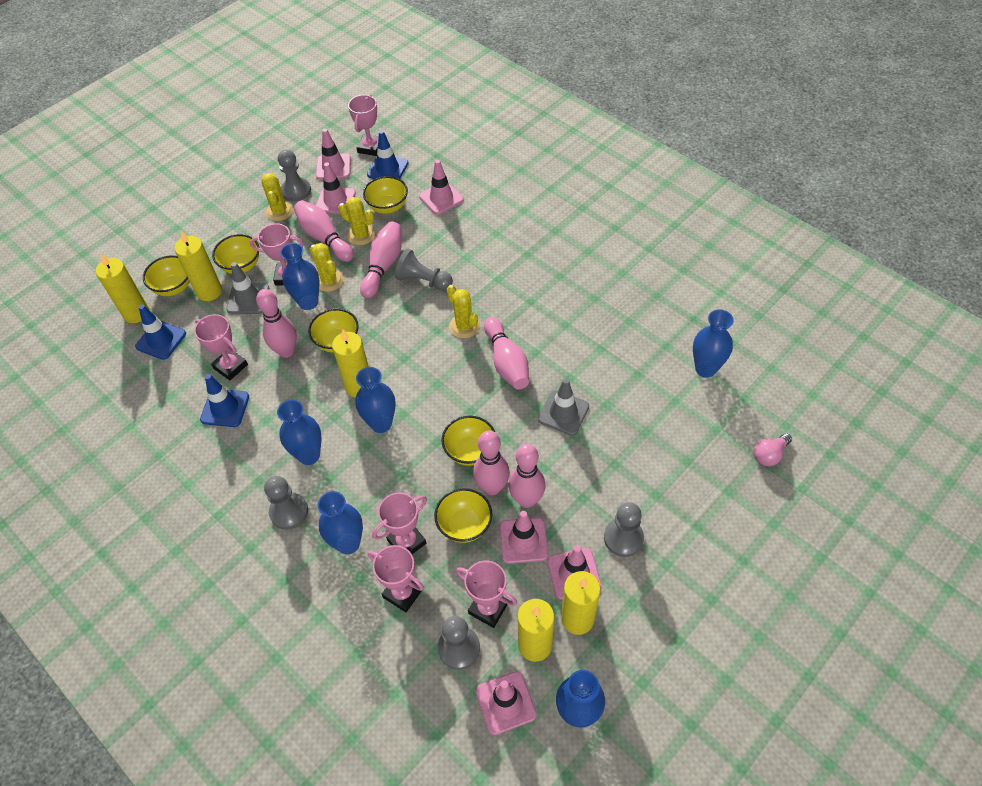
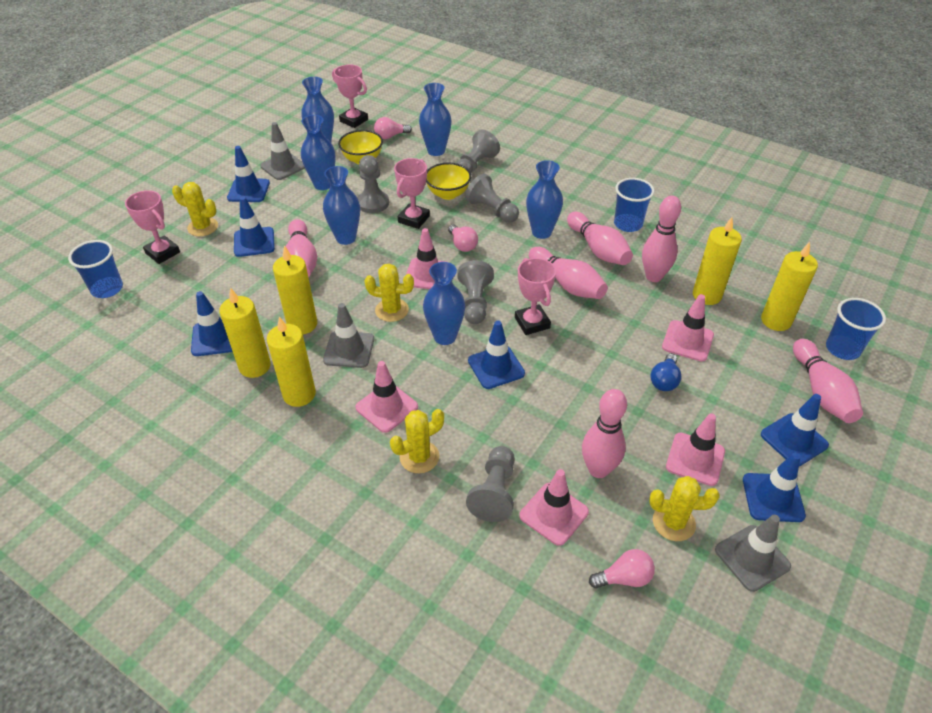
blue cup: none = 0 -> [68,240,123,298] [614,178,655,232] [826,298,886,360] = 3
blue light bulb: none = 0 -> [650,354,682,391] = 1
blue traffic cone: [135,305,186,360] [200,374,249,427] [367,130,409,179] = 3 -> [191,291,233,356] [227,146,270,202] [234,196,275,257] [468,321,525,389] [743,453,806,522] [761,394,829,466] = 6
grey traffic cone: [227,262,269,314] [538,378,589,435] = 2 -> [260,122,305,180] [323,303,374,368] [715,515,791,592] = 3
pink light bulb: [754,433,792,466] = 1 -> [374,117,412,139] [448,224,478,252] [589,549,655,589] = 3
pink traffic cone: [316,129,351,180] [316,163,356,214] [419,160,464,215] [476,671,537,735] [500,511,548,564] [547,545,602,600] = 6 -> [355,361,418,433] [406,228,446,289] [519,469,589,546] [662,294,714,362] [666,413,725,486] = 5
pink trophy: [194,314,248,381] [250,223,304,285] [348,94,379,156] [368,545,424,612] [372,492,427,554] [456,560,517,628] = 6 -> [125,190,180,264] [332,64,368,128] [394,158,430,229] [515,258,556,335] = 4
yellow bowl: [143,255,190,296] [212,234,259,274] [308,309,359,352] [363,176,408,214] [434,488,492,543] [441,416,495,466] = 6 -> [338,130,383,164] [426,163,471,200] = 2

